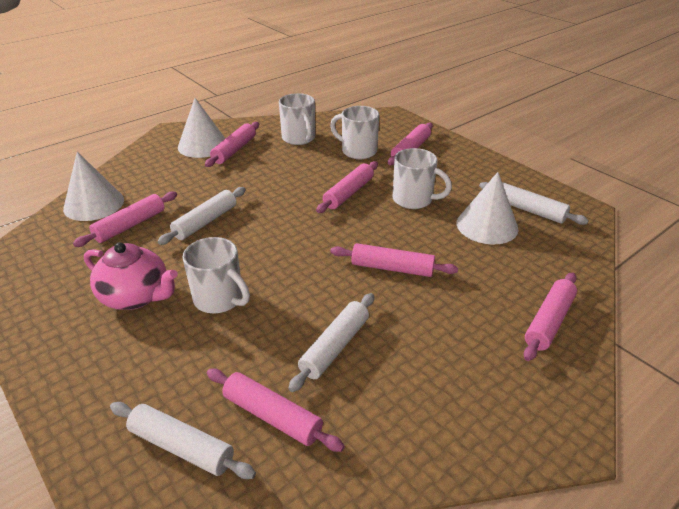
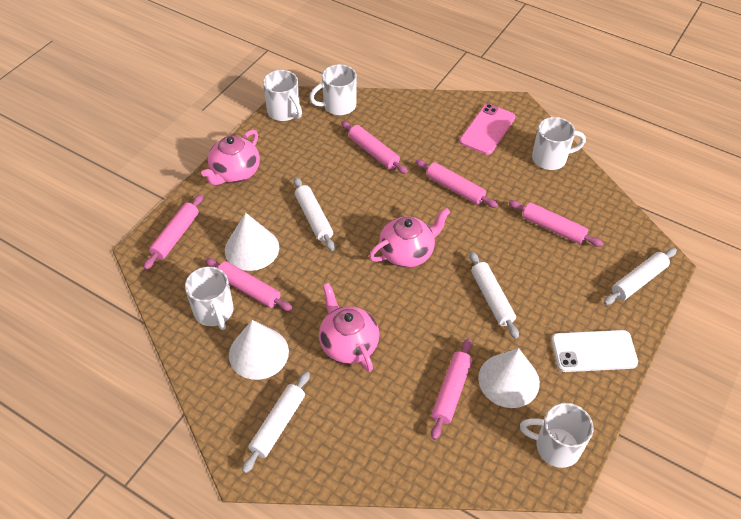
pink phone: none = 0 -> [460,104,515,155] = 1
pink rolling pin: [73,192,177,247] [205,122,259,167] [207,369,345,452] [316,161,378,213] [330,243,458,277] [388,123,433,165] [524,272,577,361] = 7 -> [143,194,203,270] [205,258,293,311] [341,121,408,174] [415,160,499,208] [431,338,472,440] [508,200,603,247] = 6
pink teapot: [84,242,178,310] = 1 -> [201,130,260,185] [319,283,379,372] [369,208,450,267] = 3
white mug: [183,237,250,313] [279,93,315,145] [330,106,379,159] [393,148,452,209] = 4 -> [185,266,233,330] [263,70,302,121] [309,64,357,115] [520,403,593,468] [532,117,586,170] = 5
white phone: none = 0 -> [551,330,638,372] = 1

